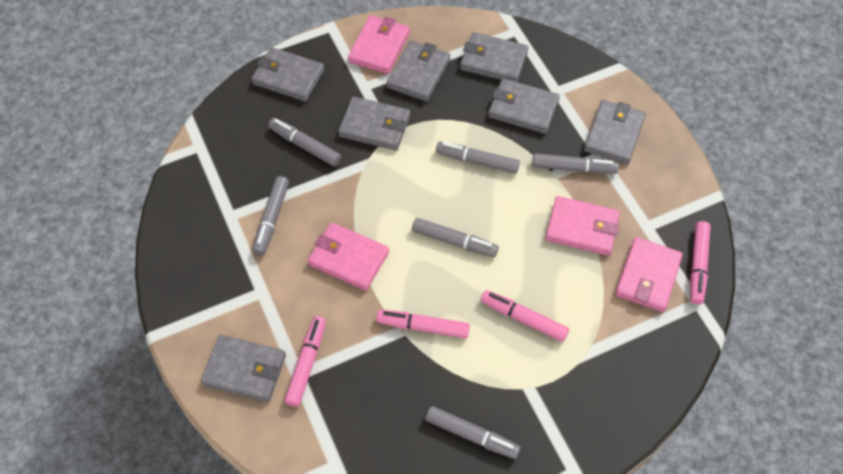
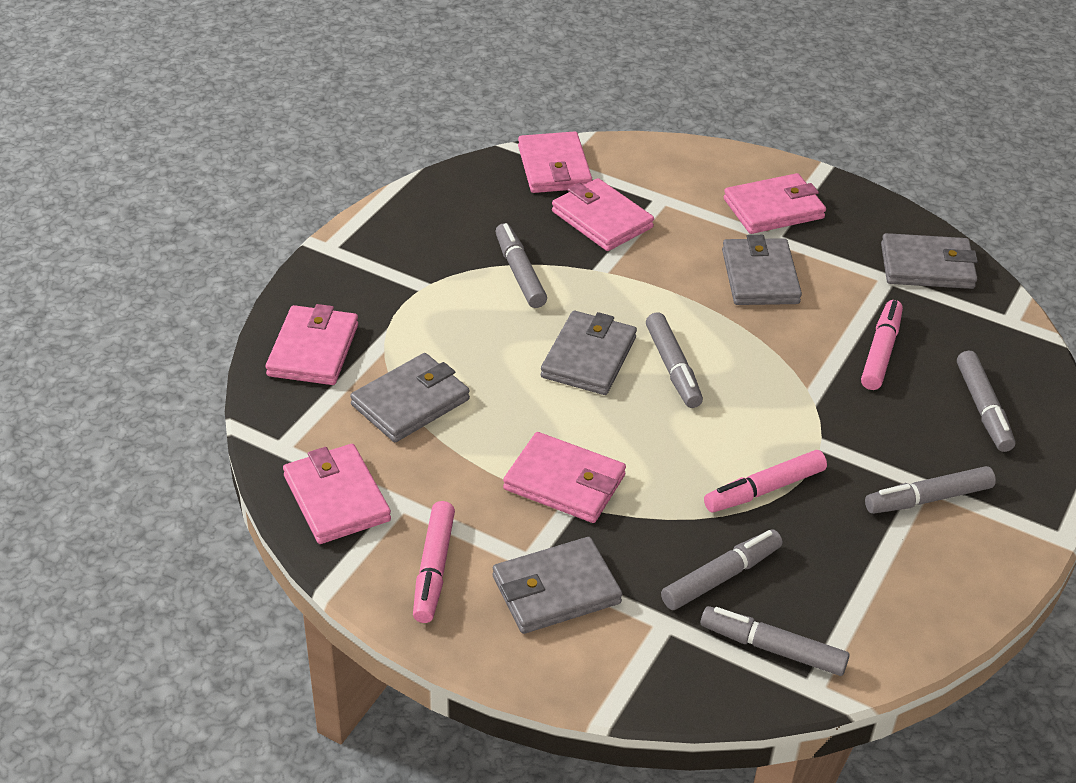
grey wallet: [201,335,286,402] [251,47,324,102] [338,96,410,151] [386,40,450,102] [460,32,528,82] [488,78,560,134] [584,100,646,164] = 7 -> [350,353,470,442] [493,537,622,634] [541,311,637,395] [722,235,802,305] [881,233,978,289] = 5
pink marker: [284,316,326,407] [376,310,470,338] [481,290,569,342] [690,221,711,305] = 4 -> [413,501,455,623] [704,450,827,513] [861,300,903,390] = 3
pink wallet: [308,223,389,291] [348,15,410,74] [546,196,620,256] [615,237,683,312] = 4 -> [266,304,358,385] [283,444,391,544] [503,432,626,523] [518,131,592,193] [552,178,654,251] [724,173,826,234] = 6

